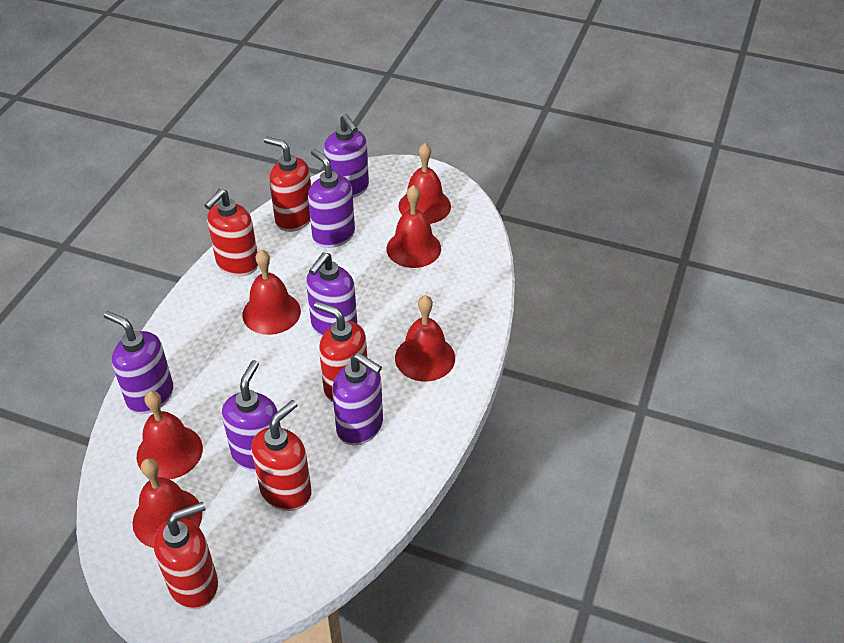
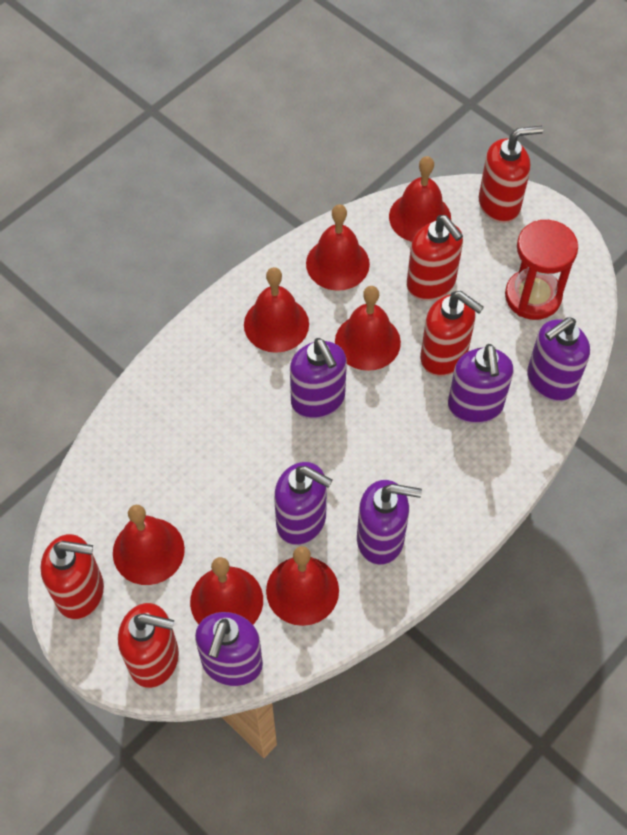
red bell: [132,458,202,548] [137,391,203,479] [242,250,301,335] [387,185,441,268] [395,295,455,382] [398,143,451,224] = 6 -> [113,505,185,585] [190,557,263,624] [244,267,309,353] [266,546,339,626] [306,204,370,291] [335,286,401,371] [389,156,451,242] = 7
red hourglass: none = 0 -> [505,220,578,320] = 1

